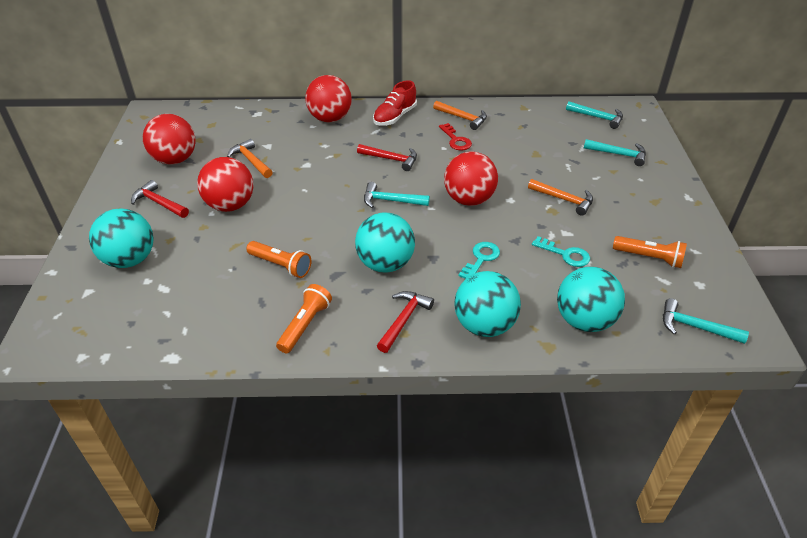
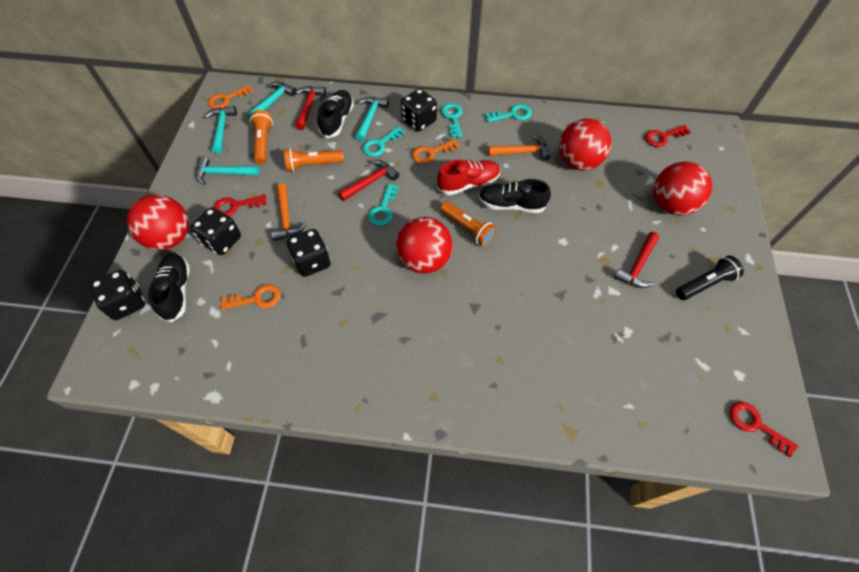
black dice: none = 0 -> [90,270,145,320] [190,208,241,255] [287,229,331,277] [401,89,437,132] = 4
black flashlight: none = 0 -> [676,255,744,300] = 1
black shoe: none = 0 -> [148,253,190,322] [317,90,354,138] [479,179,551,213] = 3
orange hammer: [227,139,273,178] [433,101,487,130] [528,179,593,216] = 3 -> [271,183,306,241] [488,135,550,161] = 2
orange key: none = 0 -> [208,85,253,109] [221,284,280,310] [412,139,460,164] = 3
red key: [439,123,472,150] = 1 -> [213,195,267,216] [645,125,691,147] [730,402,798,457] = 3
turquoise ball: [89,208,154,268] [355,213,415,273] [454,271,521,337] [557,267,625,332] = 4 -> none = 0
turquoise key: [458,242,500,279] [532,236,590,267] = 2 -> [362,126,405,157] [368,184,399,226] [441,103,463,138] [485,104,532,122] = 4

